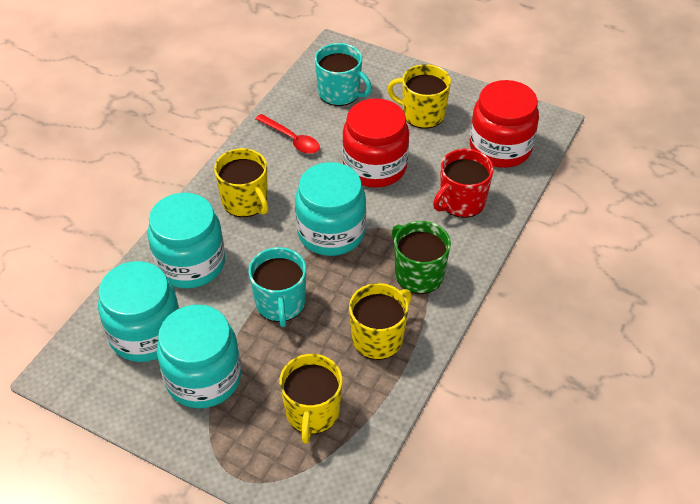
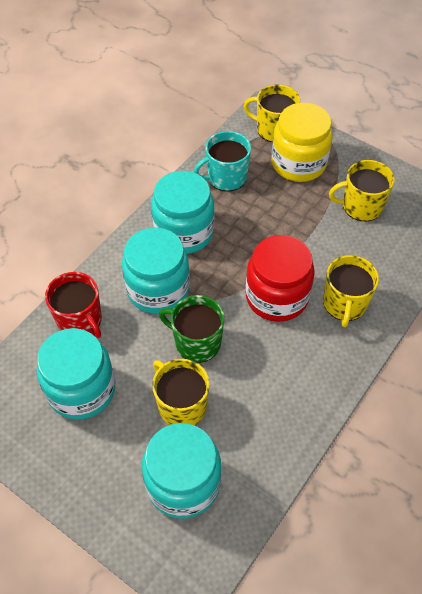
red jar: [342,98,409,188] [470,80,539,168] = 2 -> [245,235,315,322] = 1
red spoon: [255,114,320,154] = 1 -> none = 0
turquoise mug: [248,247,306,327] [315,43,372,106] = 2 -> [193,131,251,191] = 1
yellow jar: none = 0 -> [271,103,333,182] = 1

